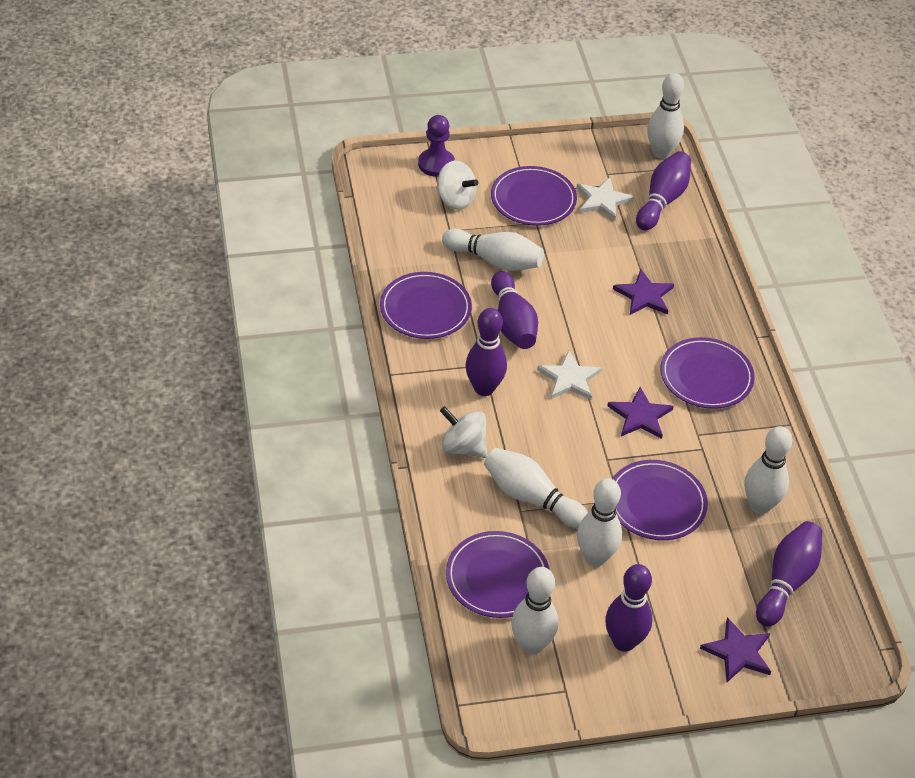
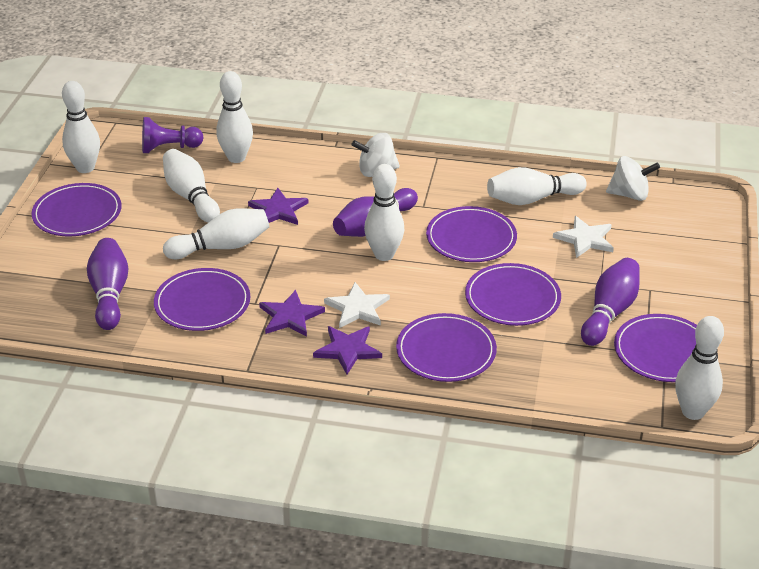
purple bowling pin: [466,308,507,396] [491,271,538,349] [605,564,652,652] [636,151,691,230] [756,521,822,626] = 5 -> [87,238,128,330] [333,188,418,237] [581,258,640,346] = 3
purple plate: [380,272,472,339] [446,531,550,618] [491,166,577,226] [612,460,708,540] [660,337,755,409] = 5 -> [31,183,122,236] [154,268,250,331] [396,313,497,382] [426,206,517,262] [465,263,561,326] [614,314,697,382] = 6
white bowling pin: [442,229,544,271] [484,448,588,528] [511,567,558,655] [577,478,622,566] [647,73,684,159] [744,426,792,514] = 6 -> [62,81,100,173] [163,149,220,223] [163,208,269,259] [216,71,253,163] [364,164,404,261] [487,167,587,205] [675,316,724,420] = 7

